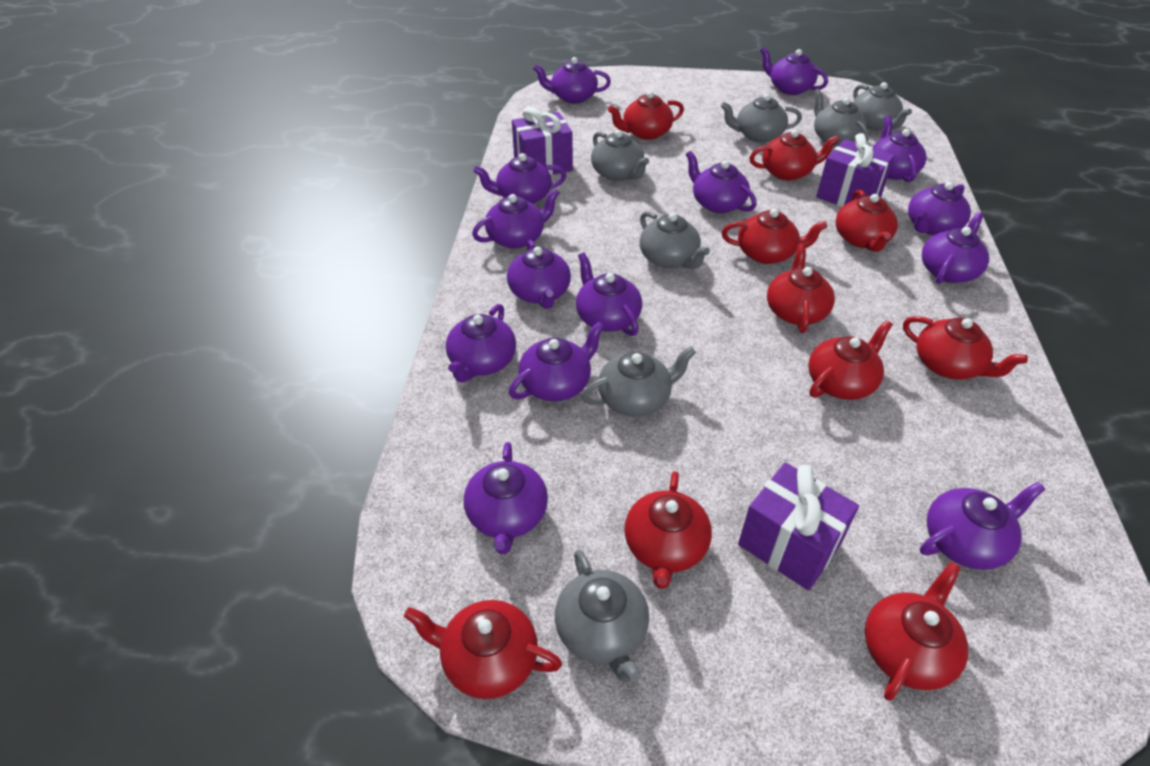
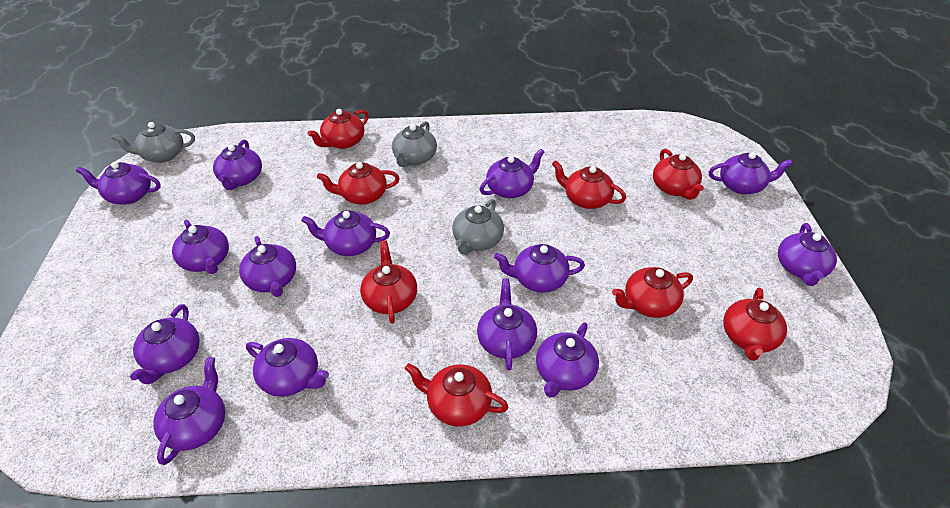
grey teapot: [555,550,649,682] [581,346,696,417] [591,130,649,181] [639,211,710,269] [721,94,802,142] [814,88,869,146] [853,82,912,130] = 7 -> [111,122,195,163] [392,121,437,167] [452,199,504,255] = 3
purple gift: [512,107,573,175] [738,462,859,590] [816,133,895,207] = 3 -> none = 0
red teapot: [404,600,562,699] [608,91,684,140] [625,471,712,589] [722,209,827,264] [749,130,839,181] [767,243,835,333] [808,320,893,400] [835,189,898,252] [865,561,968,701] [903,316,1028,380] = 10 -> [307,109,369,149] [317,162,400,205] [360,240,417,324] [405,363,508,426] [552,160,626,209] [612,267,693,318] [653,149,704,200] [723,288,787,361] = 8

